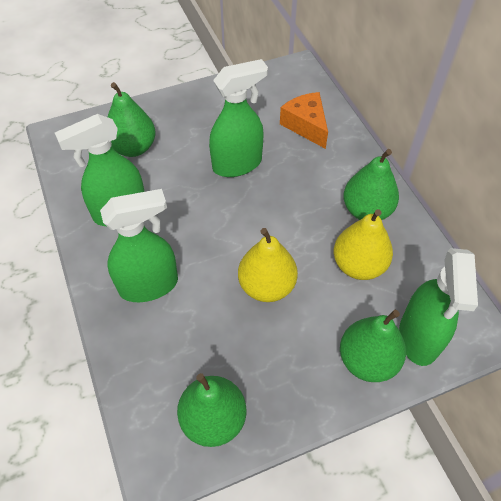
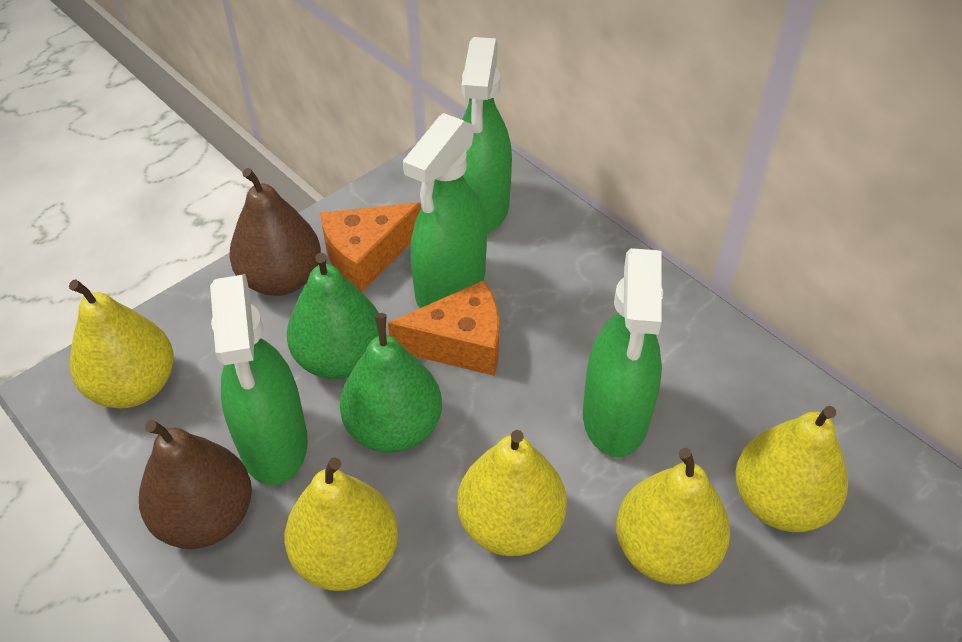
brown pear: none = 0 -> [139,420,252,549] [229,168,321,296] = 2
green pear: [108,82,156,157] [177,373,246,447] [340,310,406,382] [343,149,399,220] = 4 -> [287,253,379,379] [340,313,442,453] = 2
orange cheese: [280,92,328,149] = 1 -> [320,203,421,292] [388,280,499,376] = 2
yellow pear: [238,228,298,302] [334,209,393,280] = 2 -> [69,279,173,408] [285,457,398,591] [457,430,567,556] [616,448,730,585] [735,406,848,532] = 5

